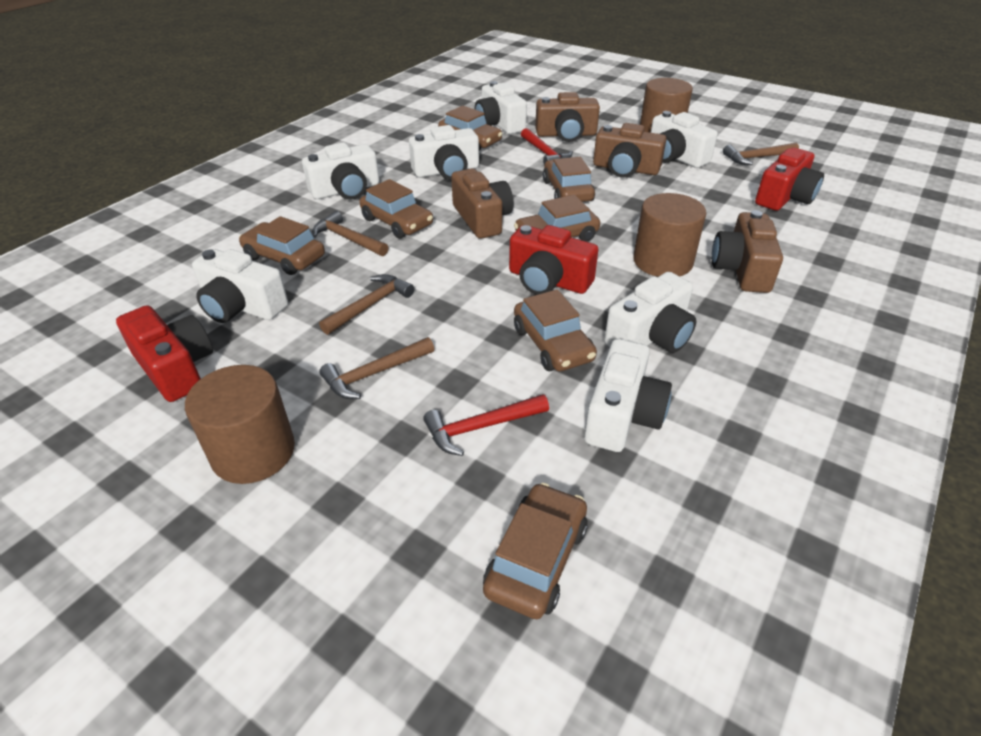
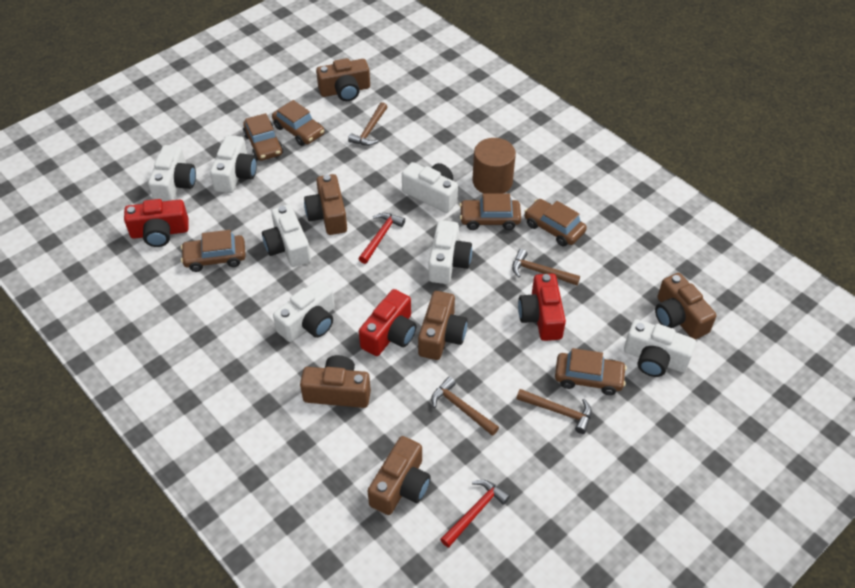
brown camera: [451,168,514,239] [535,92,600,142] [593,123,666,178] [712,210,783,293] = 4 -> [300,355,371,408] [304,174,347,235] [316,58,370,101] [368,436,431,515] [418,291,467,360] [655,273,717,339] = 6
brown car: [239,216,325,275] [359,179,433,238] [438,106,502,150] [483,483,588,619] [514,195,600,242] [514,289,597,371] [543,157,595,202] = 7 -> [181,230,246,272] [243,113,283,161] [272,100,325,146] [459,194,521,230] [524,199,587,246] [555,348,627,395] = 6
brown cylinder: [185,365,295,484] [633,193,706,277] [640,78,693,133] = 3 -> [472,138,516,194] = 1

